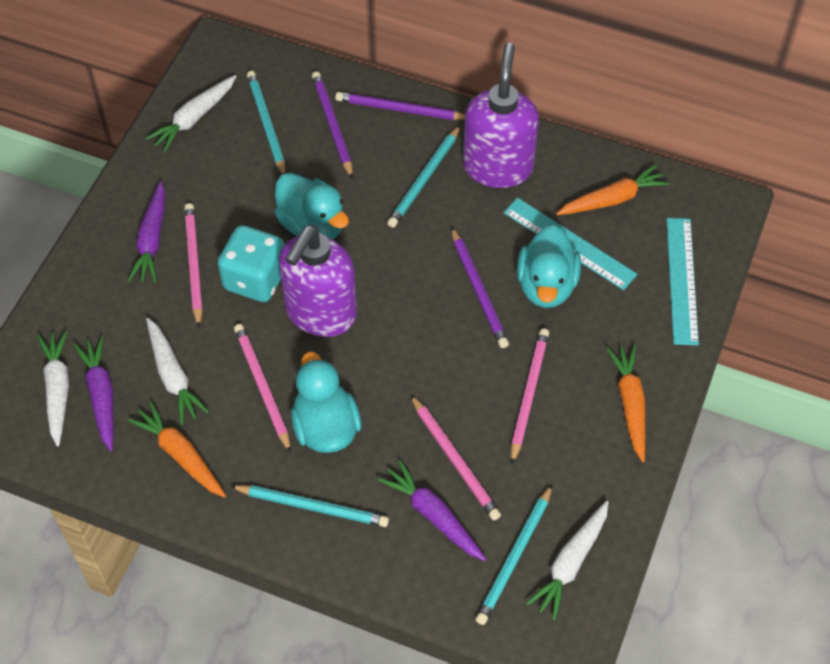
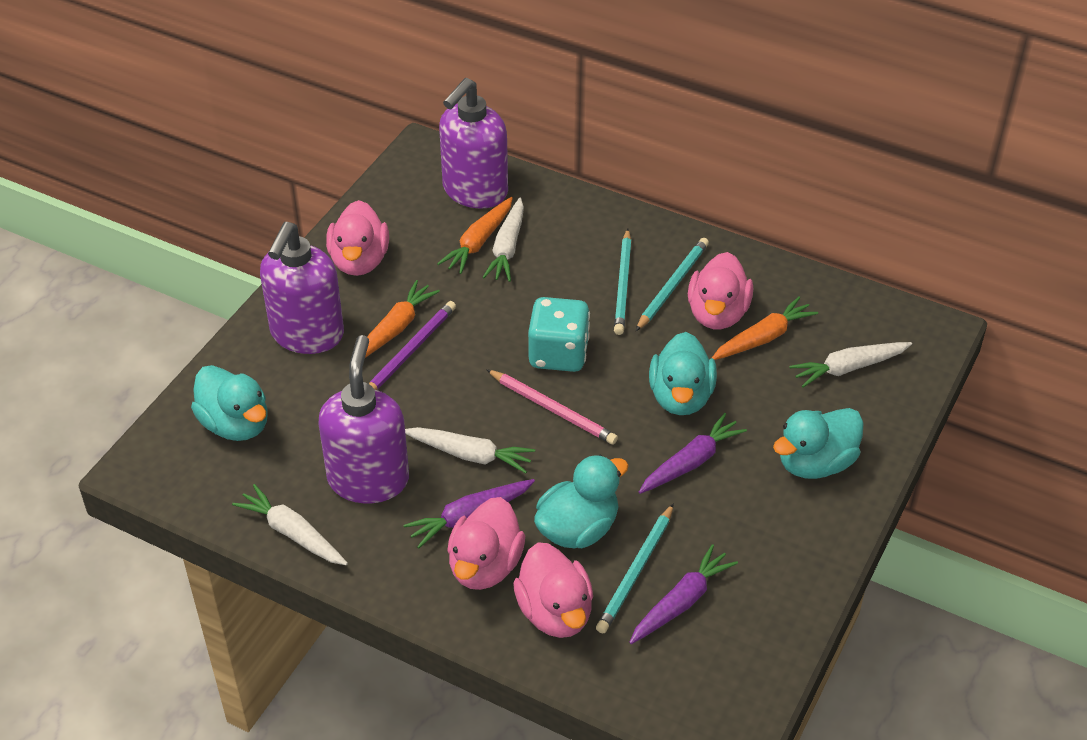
pink duck: none = 0 -> [326,200,389,276] [447,497,525,590] [513,542,593,638] [688,252,753,329] = 4
pink pencil: [184,203,203,328] [234,324,291,453] [411,395,501,521] [511,328,549,465] = 4 -> [486,369,618,444] = 1
purple pencil: [312,71,353,179] [335,92,465,120] [451,227,509,348] = 3 -> [369,301,456,390] = 1
purple soap dispenser: [279,225,357,337] [463,43,539,188] = 2 -> [260,222,344,354] [319,335,409,503] [439,78,508,209] = 3
turquoise duck: [274,173,349,239] [291,352,361,453] [517,225,581,308] = 3 -> [191,365,268,441] [534,455,629,548] [649,332,717,415] [773,408,864,479] = 4
turquoise pencil: [230,485,389,527] [247,71,286,174] [387,125,461,228] [475,485,552,625] = 4 -> [596,504,674,633] [614,229,632,335] [636,238,709,331] = 3
turquoise ruler: [503,198,638,290] [667,218,699,345] = 2 -> none = 0

